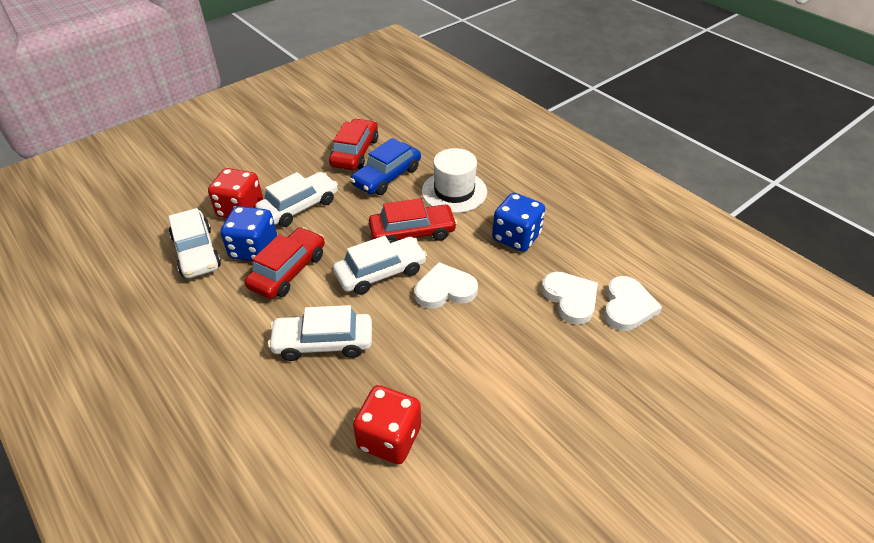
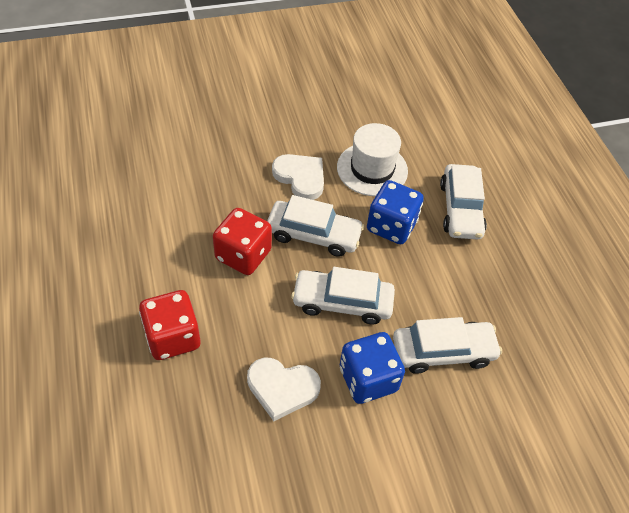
blue car: [350,138,421,195] = 1 -> none = 0
red car: [245,227,325,299] [329,119,378,170] [369,198,457,243] = 3 -> none = 0
white heart: [415,262,478,309] [542,272,598,325] [604,276,662,331] = 3 -> [247,358,321,421] [272,154,324,200] = 2

